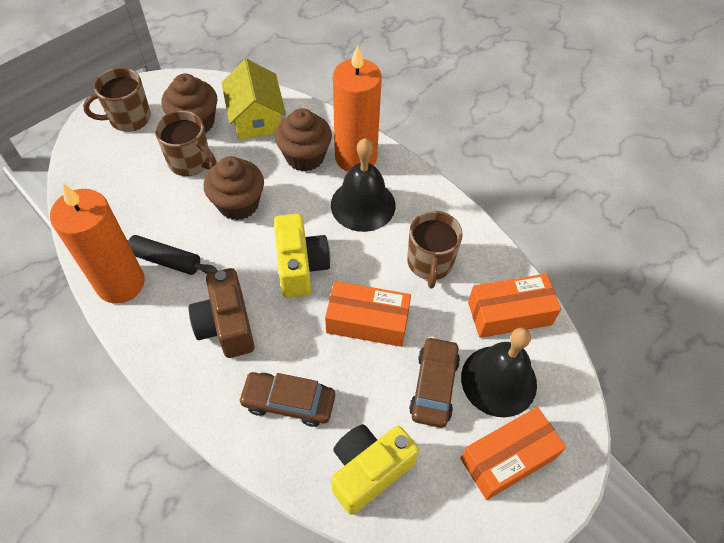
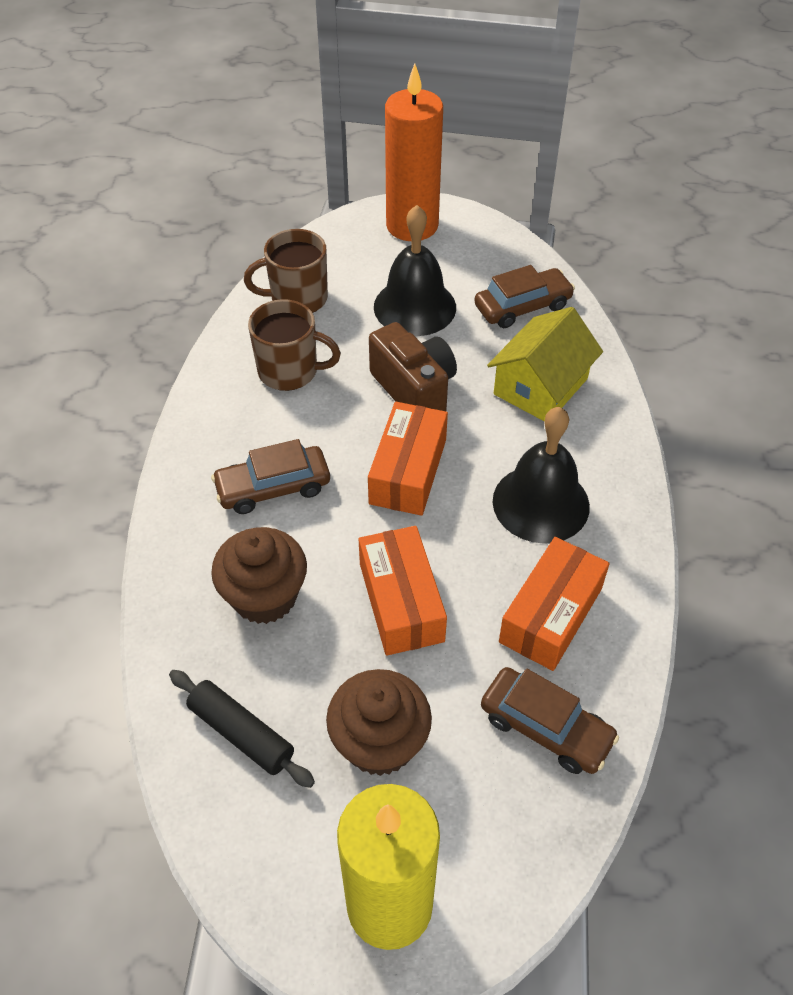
brown car: [238,372,335,427] [409,336,460,428] = 2 -> [211,439,330,514] [474,265,575,328] [481,667,619,774] = 3
brown cupcake: [162,73,217,133] [204,156,264,220] [275,108,332,172] = 3 -> [211,527,307,624] [326,669,432,776] = 2
brown mug: [83,68,151,132] [155,110,216,176] [407,211,463,288] = 3 -> [244,229,328,313] [248,299,341,391] = 2
orange candle: [50,184,145,304] [333,45,382,172] = 2 -> [385,63,443,241] = 1
yellow camera: [274,214,330,298] [331,424,419,515] = 2 -> none = 0
yellow candle: none = 0 -> [337,784,440,950] = 1

